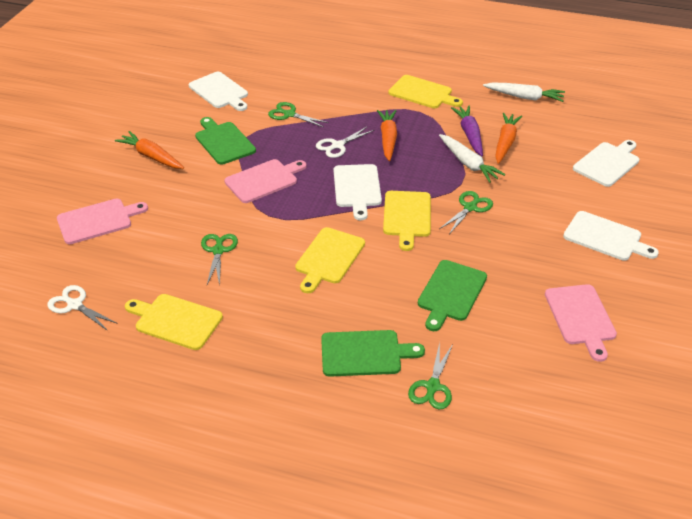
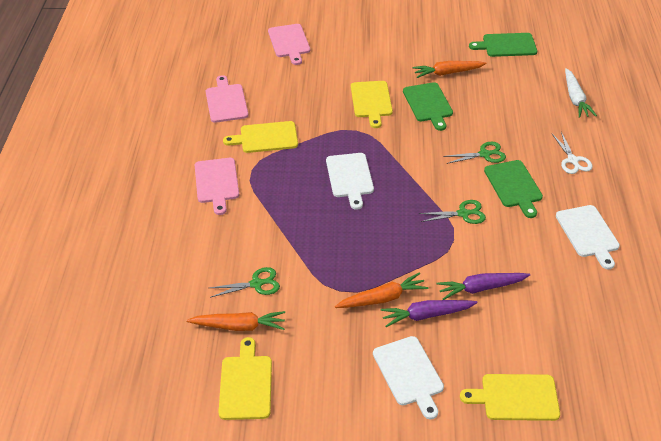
green scissors: [201,234,238,286] [268,102,329,127] [408,342,453,409] [439,191,493,234] = 4 -> [210,267,280,298] [419,200,486,224] [443,142,506,164] = 3
purple carrot: [451,106,483,156] = 1 -> [380,300,478,327] [436,273,530,300] = 2
white carrot: [439,134,505,183] [483,82,565,102] = 2 -> [565,68,597,118] = 1
white cutting board: [189,72,248,111] [334,164,382,220] [563,211,659,261] [573,140,639,187] = 4 -> [326,153,374,210] [373,336,444,419] [556,205,620,269] = 3
white scissors: [47,285,118,331] [316,126,375,158] = 2 -> [552,132,593,174] = 1

